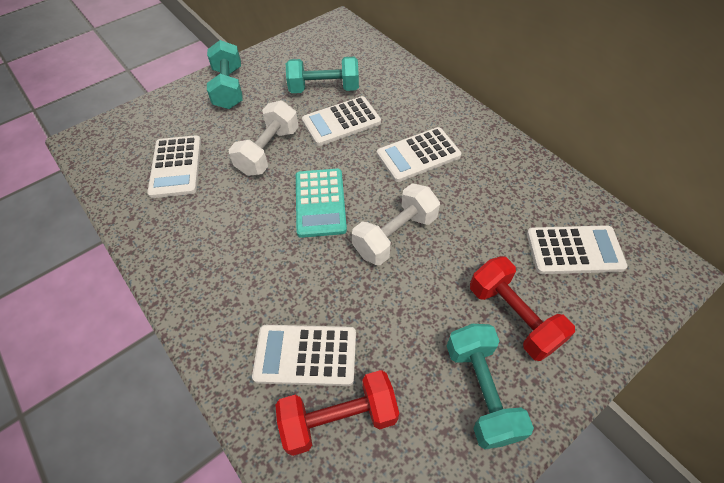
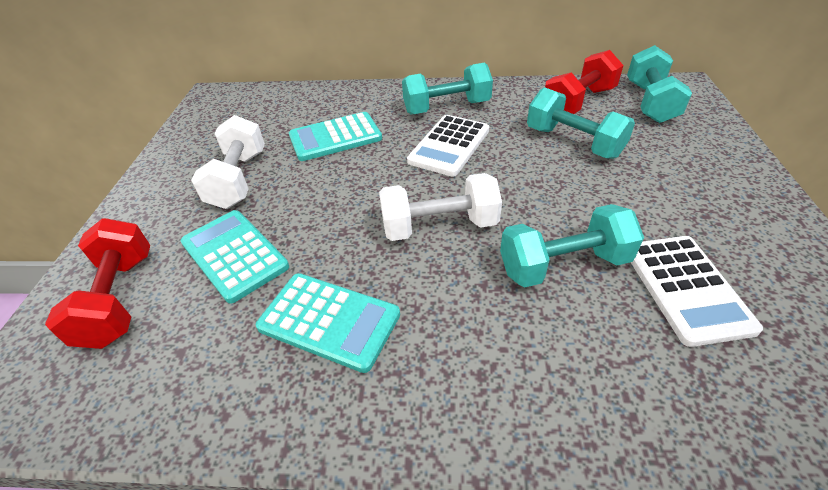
turquoise calculator: [296,168,347,238] = 1 -> [180,210,289,304] [256,273,400,373] [289,112,382,161] = 3
turquoise dumbbell: [207,40,243,109] [286,57,359,93] [447,324,534,449] = 3 -> [402,62,493,114] [500,204,644,288] [527,87,635,159] [627,45,692,123] = 4
white calculator: [147,135,201,198] [252,325,356,386] [302,96,381,146] [377,127,461,182] [527,225,628,274] = 5 -> [407,115,489,177] [631,236,763,347] = 2

